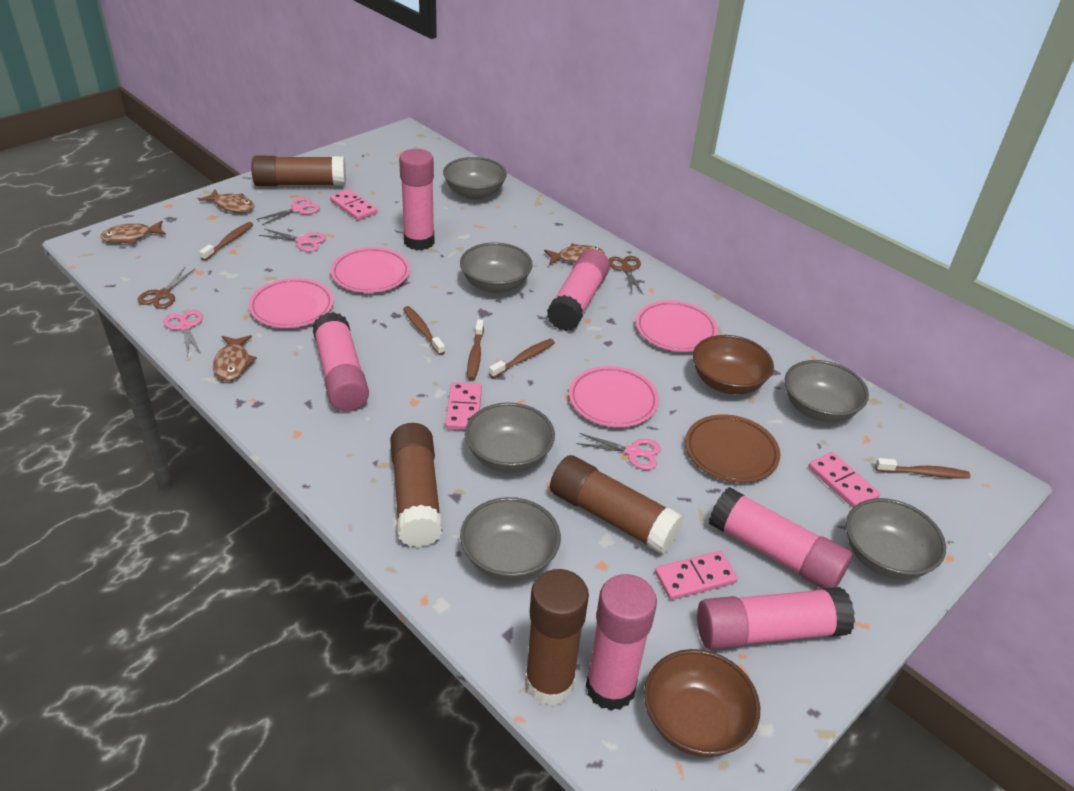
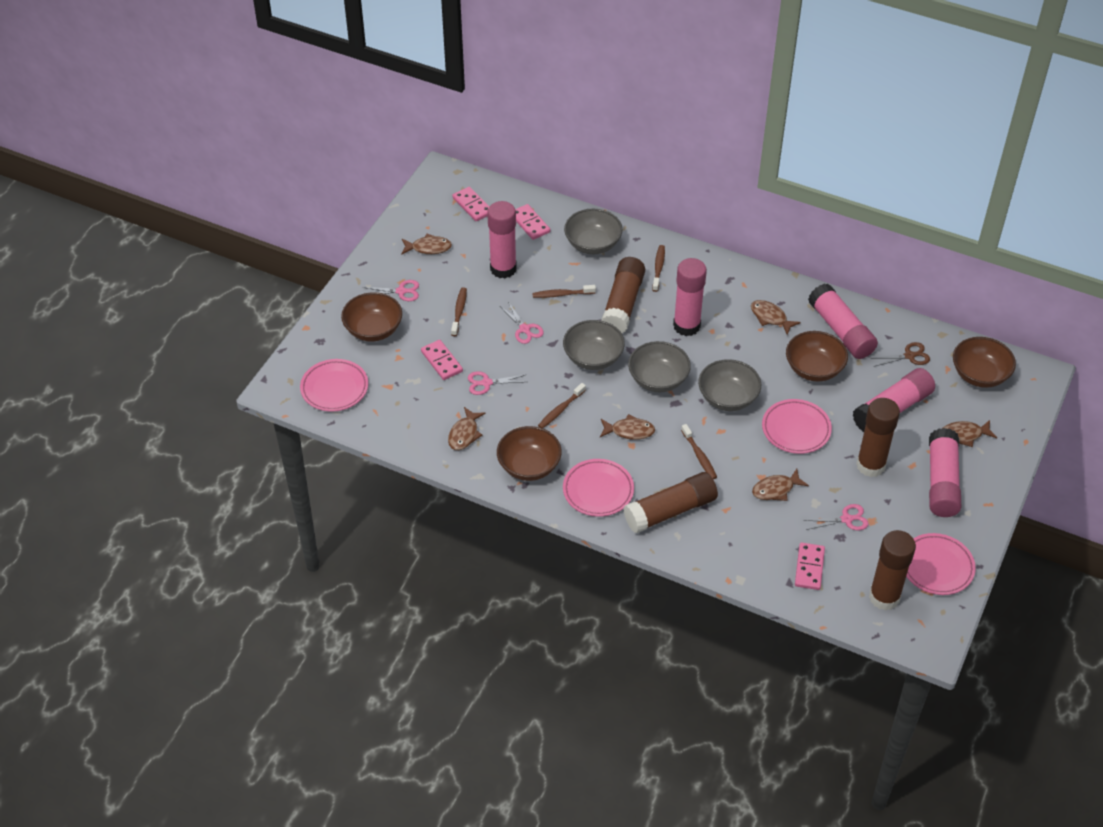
brown bowl: [644,649,760,757] [693,335,774,395] = 2 -> [341,292,402,342] [497,426,562,481] [786,331,848,382] [953,337,1016,388] = 4
brown fish: [100,221,166,244] [199,189,254,213] [213,335,257,381] [544,244,605,265] = 4 -> [401,234,452,255] [448,407,486,450] [600,414,655,440] [751,300,801,335] [752,469,809,501] [942,420,997,447] = 6
brown plate: [685,414,780,483] = 1 -> none = 0
brown scissors: [138,267,195,309] [608,256,644,295] = 2 -> [870,342,930,366] = 1
grey bowl: [443,157,507,200] [460,243,533,293] [460,497,561,581] [465,402,555,473] [785,360,869,422] [846,498,946,580] = 6 -> [563,320,625,370] [564,209,623,254] [628,341,691,392] [698,359,761,411] = 4
pink glue stick: [312,312,369,412] [399,149,435,250] [547,249,610,331] [586,574,657,711] [697,587,855,650] [709,487,852,589] = 6 -> [487,201,517,278] [673,258,707,336] [808,284,878,359] [853,368,935,432] [929,428,961,517] = 5

